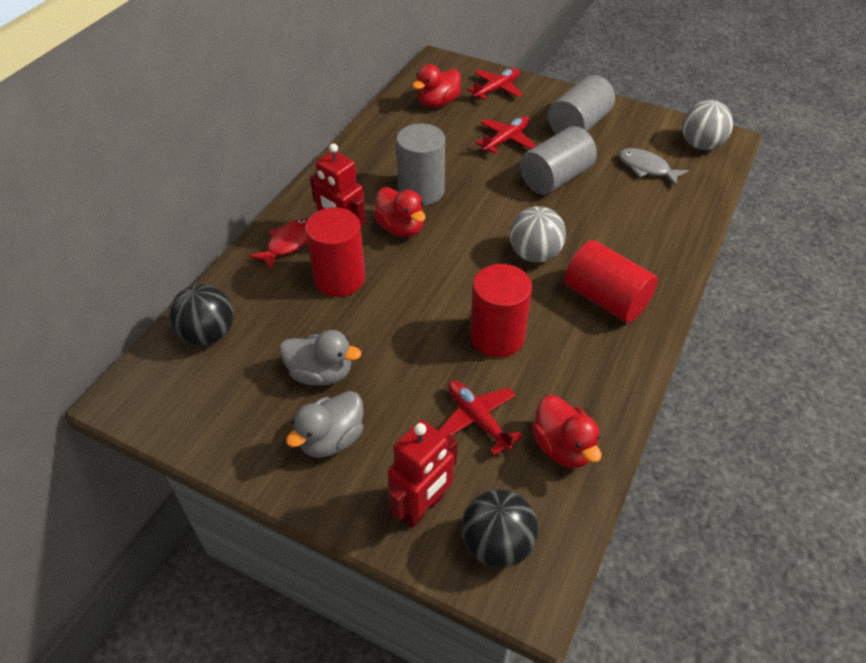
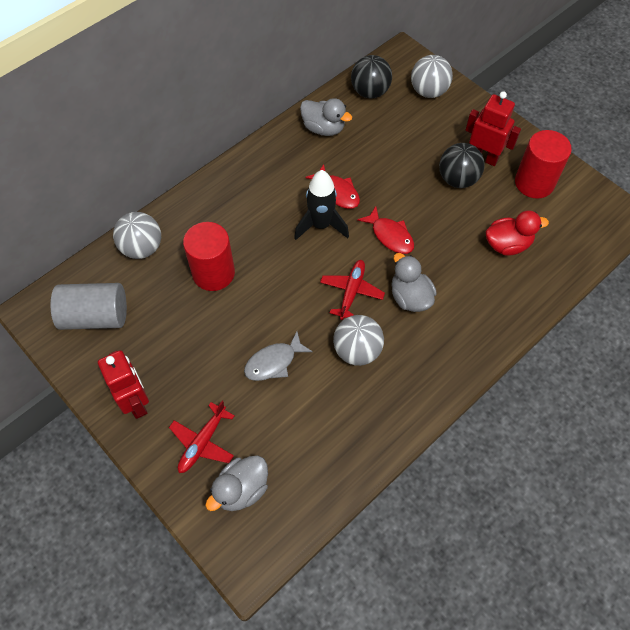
black rocket: none = 0 -> [294,170,349,240] = 1
grey ball: [510,206,566,263] [682,100,733,150] = 2 -> [113,212,161,259] [333,315,384,366] [411,55,453,98] = 3
grey cylinder: [396,124,445,206] [520,126,597,195] [548,75,615,134] = 3 -> [50,283,127,330] = 1
grey duck: [280,330,361,386] [286,391,364,458] = 2 -> [205,455,268,511] [300,98,352,136] [392,253,437,312] = 3
red cylinder: [305,207,365,297] [470,264,532,358] [565,240,658,323] = 3 -> [183,222,235,291] [515,130,572,199] = 2
red duck: [374,187,426,237] [412,64,461,108] [532,395,602,468] = 3 -> [486,210,549,256] = 1
red fish: [249,218,308,271] = 1 -> [305,164,360,209] [357,206,414,254] = 2
red plane: [438,380,523,455] [467,68,523,100] [475,116,536,154] = 3 -> [169,401,235,473] [320,260,385,320] = 2

